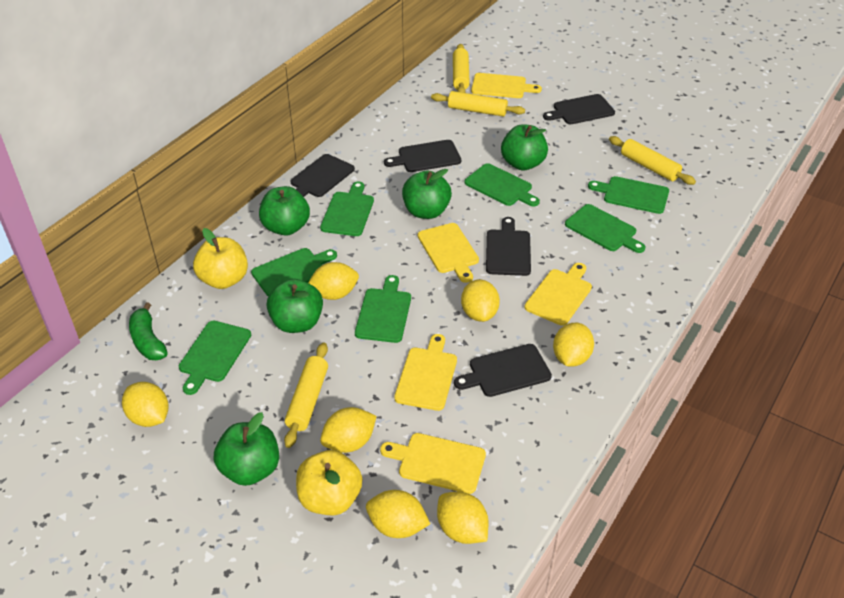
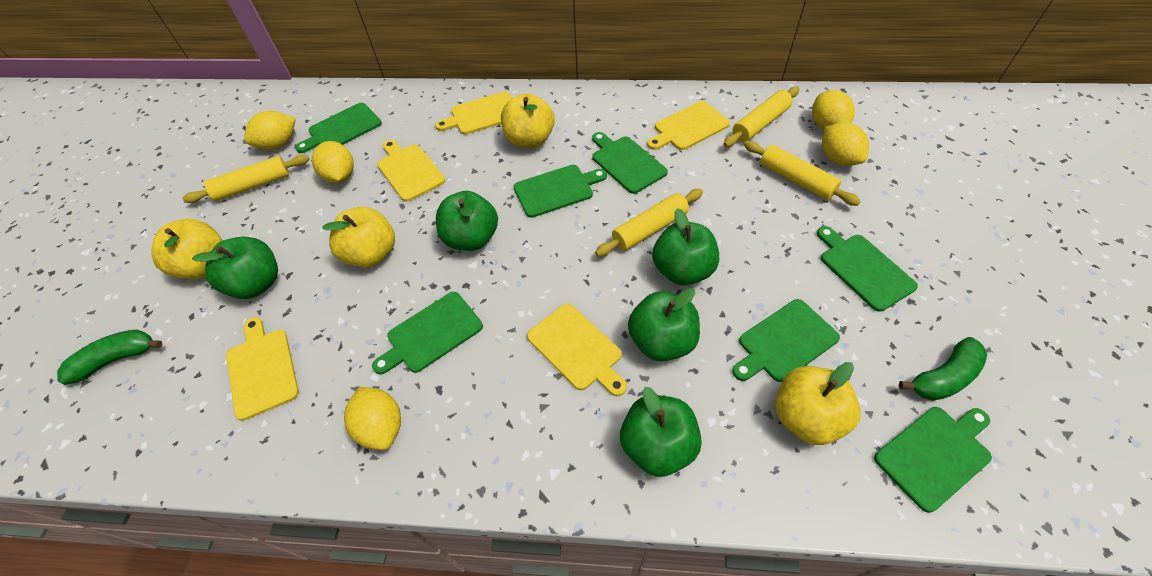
black cutting board: [291,154,355,197] [384,140,461,172] [454,344,552,397] [486,217,531,276] [543,94,615,124] = 5 -> none = 0
green banana: [129,302,168,360] = 1 -> [57,330,163,385] [899,337,987,401] = 2
yellow apple: [193,228,248,289] [296,450,362,515] = 2 -> [151,219,222,279] [322,207,395,268] [501,93,555,148] [775,362,861,445] = 4
yellow lemon: [122,382,169,427] [308,262,359,300] [320,407,377,453] [366,490,430,538] [437,491,488,544] [461,280,500,322] [553,323,594,367] = 7 -> [244,111,296,150] [312,141,354,183] [344,387,401,450] [812,90,855,130] [822,122,869,166] = 5

